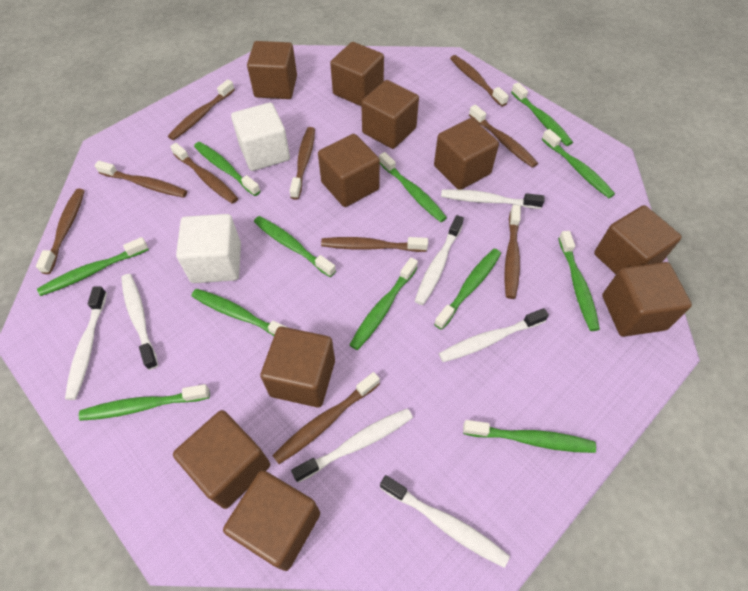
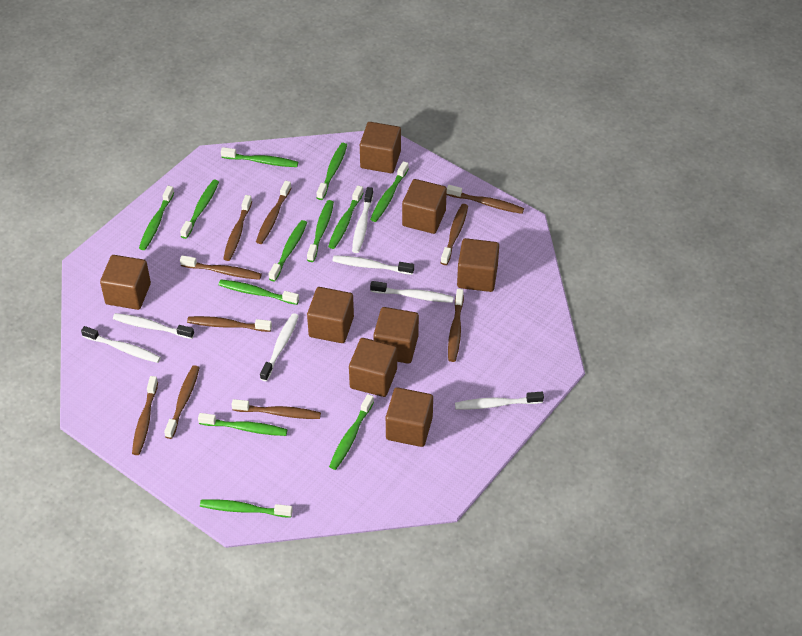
brown cube: [173,410,270,509] [223,470,320,571] [247,41,297,99] [260,327,335,407] [318,134,380,207] [330,42,384,107] [361,80,419,149] [434,118,499,190] [594,205,682,274] [602,262,692,337] = 10 -> [100,255,151,310] [307,287,354,343] [349,338,397,397] [360,122,401,173] [373,307,419,364] [386,387,433,447] [402,179,447,234] [457,238,499,292] = 8
white cube: [176,214,241,283] [231,103,290,171] = 2 -> none = 0

